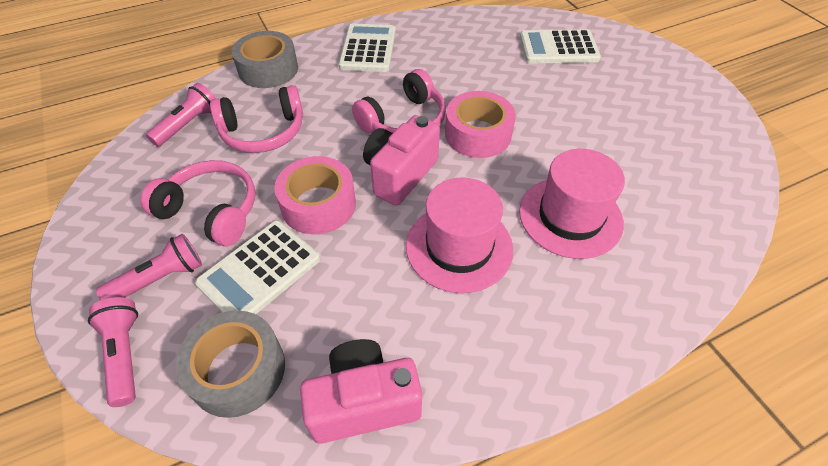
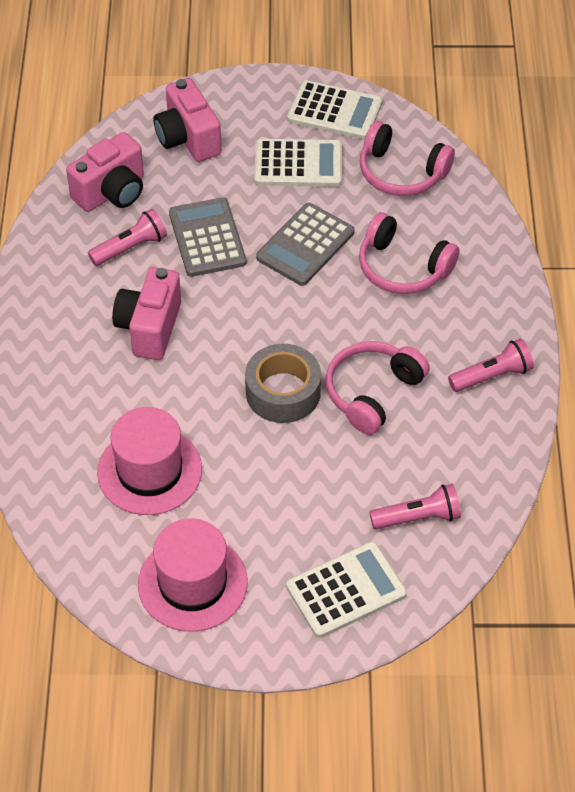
grey calculator: none = 0 -> [169,197,246,277] [256,203,355,286] = 2
grey tape: [175,310,285,418] [231,31,298,88] = 2 -> [245,344,321,423] = 1
pink camera: [300,339,422,444] [363,115,440,206] = 2 -> [66,132,144,212] [112,267,181,360] [154,78,222,162] = 3
pink tape: [274,156,356,234] [445,91,516,158] = 2 -> none = 0

